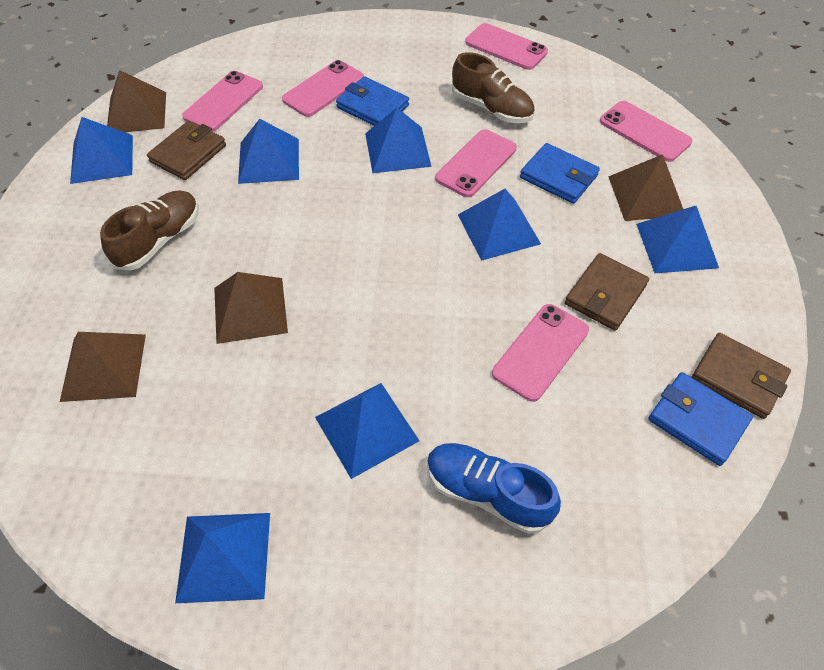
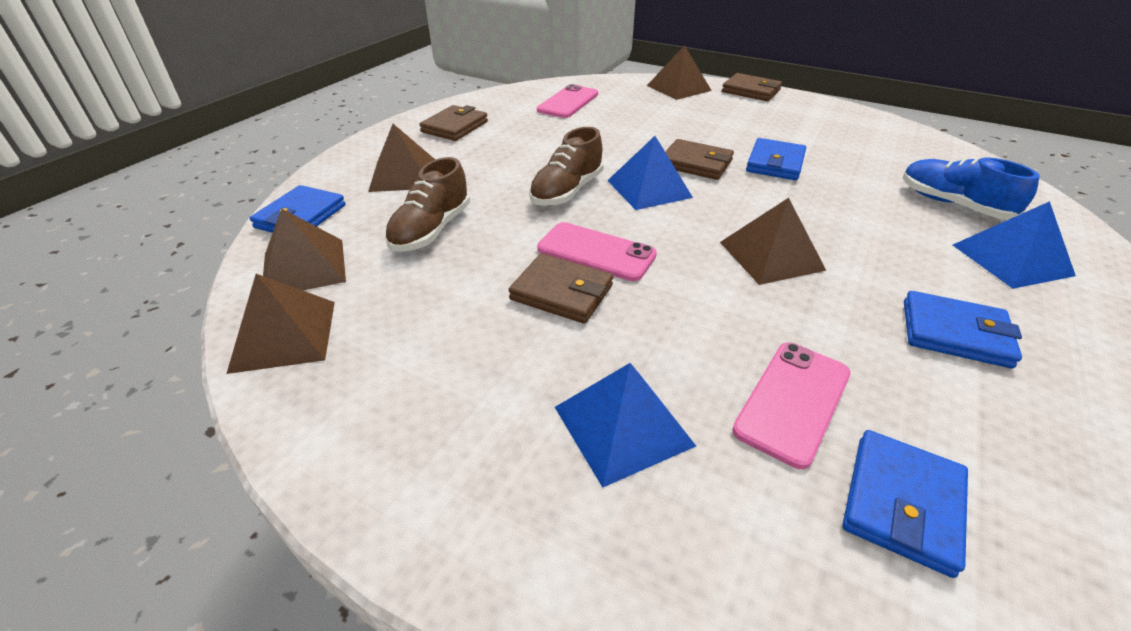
blue pyramid: [70,117,133,184] [175,513,270,603] [238,119,299,184] [315,383,419,479] [365,108,432,173] [458,189,541,261] [636,206,719,273] = 7 -> [555,363,696,488] [607,136,693,210] [953,201,1076,289] = 3
blue wallet: [336,77,409,126] [520,143,600,204] [648,372,753,466] = 3 -> [250,185,346,233] [746,138,806,180] [843,430,968,578] [904,291,1022,369] = 4
brown pyramid: [60,332,146,402] [107,70,166,132] [214,272,288,344] [608,154,683,221] = 4 -> [226,274,335,374] [263,209,346,290] [368,124,435,192] [647,45,712,100] [720,198,826,285] = 5
brown wallet: [147,121,226,180] [565,253,649,331] [692,333,791,419] = 3 -> [419,105,488,141] [509,253,613,324] [665,139,734,180] [722,73,782,101] = 4
pink phone: [182,71,263,131] [282,60,364,117] [435,129,517,197] [465,23,548,70] [492,304,589,402] [600,101,692,162] = 6 -> [537,84,598,118] [537,222,657,281] [732,343,851,469] = 3

